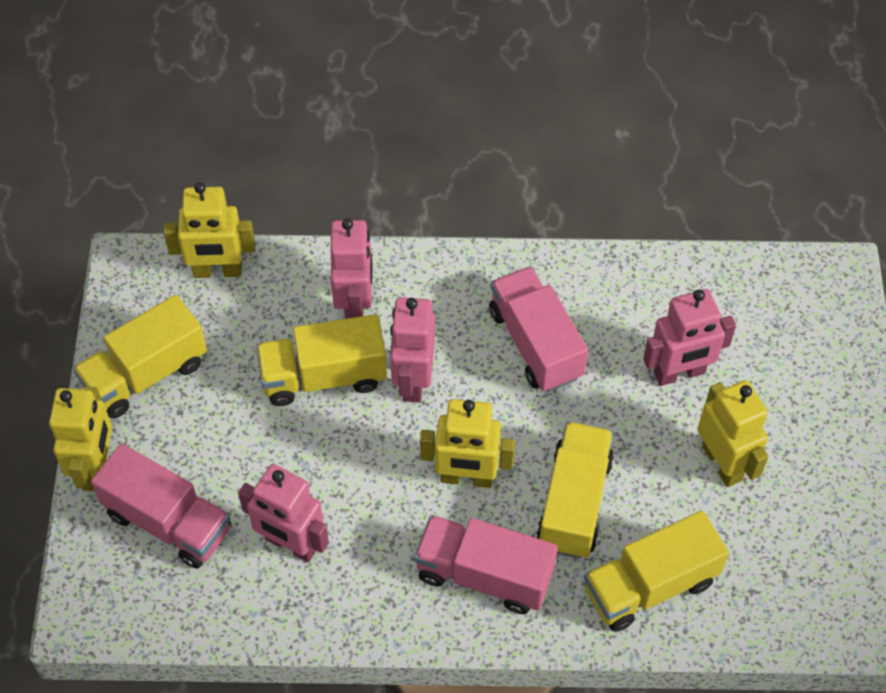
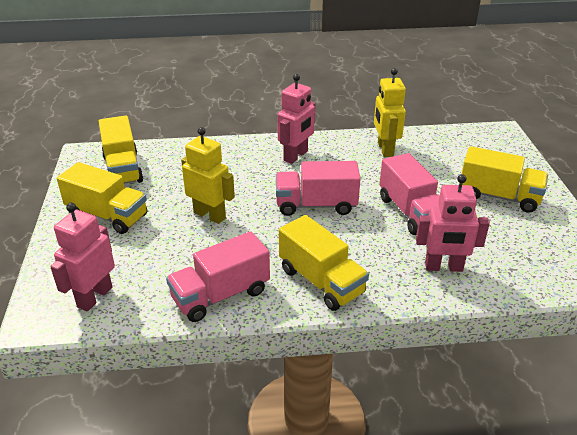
pink robot: [238,464,329,562] [331,218,372,319] [390,297,435,402] [643,289,736,386] = 4 -> [50,203,115,311] [277,74,316,164] [416,174,490,272] = 3
yellow robot: [49,386,112,491] [164,182,255,278] [420,399,515,488] [697,380,768,487] = 4 -> [181,127,235,224] [374,68,406,157] = 2

